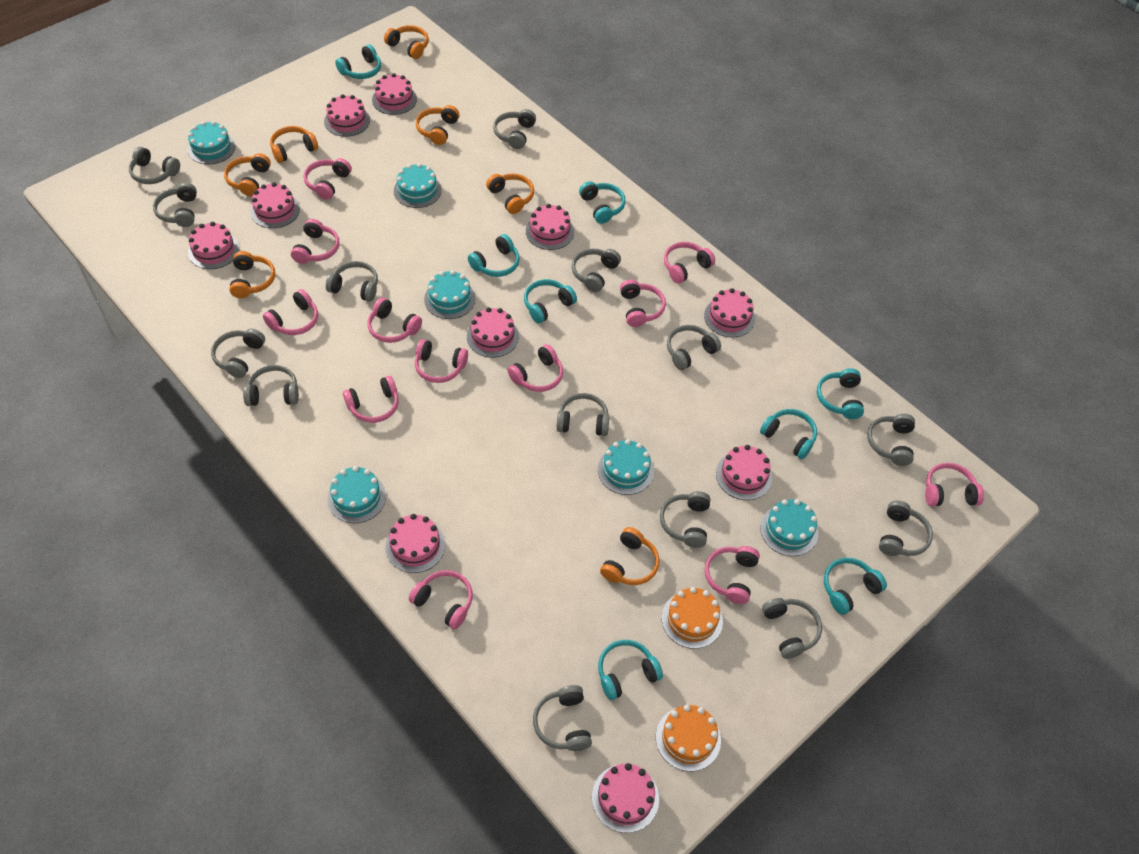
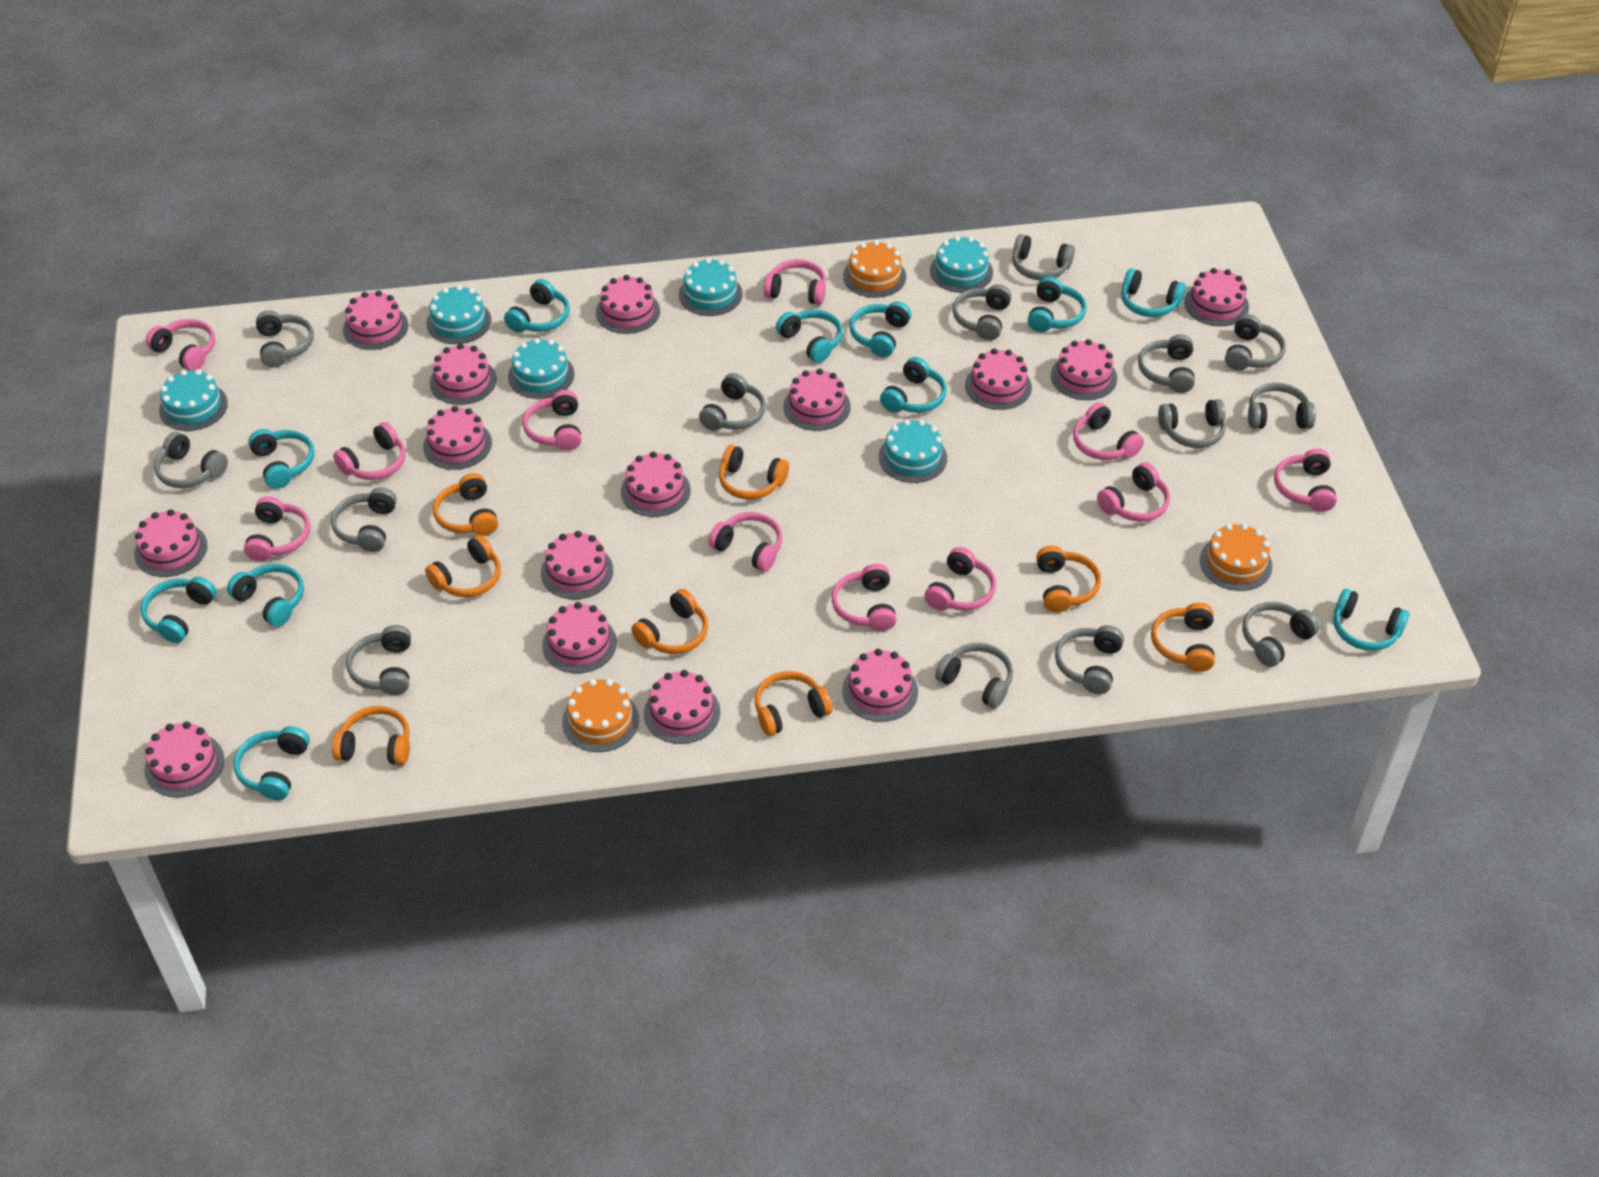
orange cake: [656,705,721,771] [662,587,723,649] = 2 -> [562,679,639,752] [843,240,906,298] [1200,523,1272,591] = 3
orange headphones: [224,153,271,196] [229,251,275,298] [270,126,318,163] [384,25,429,59] [416,105,459,145] [486,174,534,214] [600,527,660,585] = 7 -> [332,706,410,765] [425,535,501,597] [433,473,498,536] [631,589,708,654] [719,445,789,500] [755,671,832,736] [1036,546,1101,613] [1151,603,1215,672] = 8
pink cake: [188,222,239,269] [250,182,300,228] [324,94,370,137] [372,73,417,115] [385,514,445,573] [467,307,519,358] [526,204,574,250] [592,763,659,833] [704,288,755,337] [716,445,772,500] = 10 -> [134,509,207,577] [144,721,224,797] [343,291,408,350] [423,406,492,470] [430,343,497,405] [541,531,613,599] [542,602,617,673] [596,275,660,334] [621,452,691,517] [644,670,720,744] [784,369,851,431] [842,649,918,722] [965,348,1032,410] [1051,339,1117,400] [1184,268,1249,326] = 15
pink headphones: [263,289,318,335] [291,219,339,264] [304,158,352,200] [343,376,399,423] [368,297,422,343] [409,570,473,629] [415,339,468,383] [508,344,563,392] [620,280,666,327] [664,242,715,284] [705,546,760,604] [925,463,984,506] = 12 -> [146,319,215,371] [244,496,310,562] [333,422,405,480] [522,390,581,451] [708,512,782,572] [764,259,826,305] [832,564,896,631] [924,547,996,611] [1073,402,1144,460] [1097,463,1170,522] [1274,449,1337,512] = 11
turquoise headphones: [335,44,381,79] [468,234,520,277] [524,279,577,324] [579,181,626,224] [598,640,663,700] [760,409,817,459] [817,368,864,419] [824,558,887,615] = 8 -> [141,577,217,643] [227,564,304,627] [234,726,310,800] [248,429,315,489] [504,279,570,332] [776,309,843,363] [849,301,911,357] [880,357,947,413] [1028,277,1086,332] [1121,268,1186,317] [1333,588,1409,651] = 11

